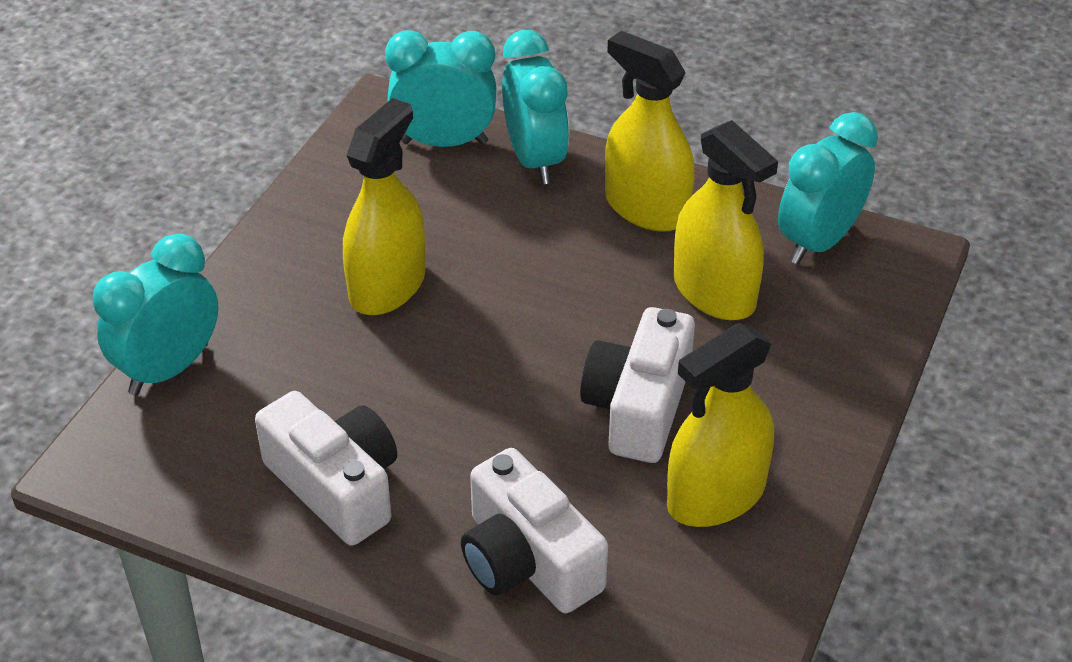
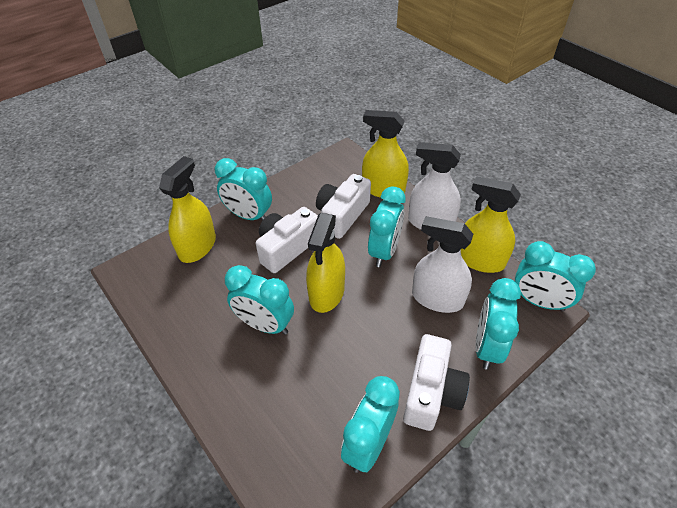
turquoise clock: [93,234,219,395] [385,30,496,147] [502,30,569,184] [778,112,878,264] = 4 -> [215,158,272,221] [225,265,294,335] [341,376,400,473] [368,186,406,267] [475,278,521,370] [515,241,596,312] = 6
white spray bottle: none = 0 -> [408,142,461,230] [412,216,473,313] = 2

